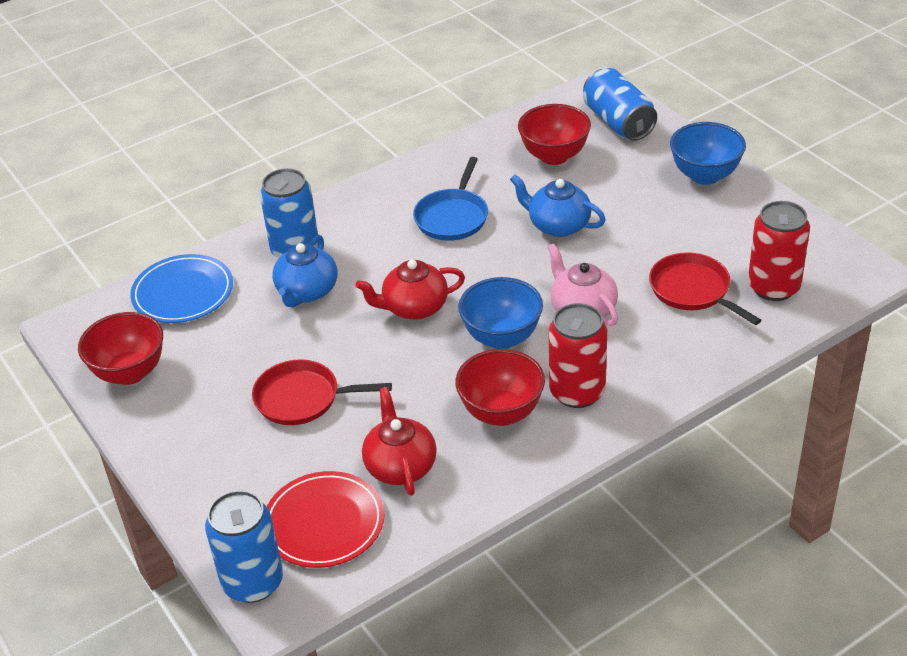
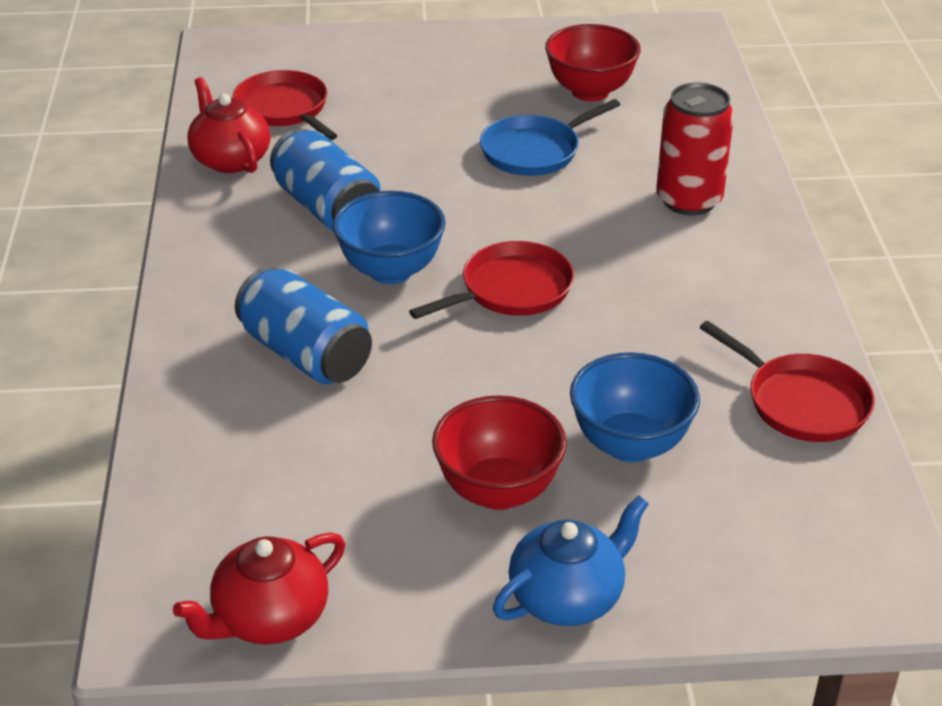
blue can: [205,490,283,603] [260,168,318,259] [583,68,657,141] = 3 -> [235,267,372,384] [270,128,381,231] = 2
blue plate: [130,254,233,323] = 1 -> none = 0
blue teapot: [272,235,337,308] [510,174,606,237] = 2 -> [493,496,649,626] = 1
pink teapot: [548,244,618,326] = 1 -> none = 0
red bowl: [78,312,163,385] [455,349,545,426] [518,104,591,165] = 3 -> [432,395,567,510] [545,24,641,101] = 2
red can: [549,303,607,408] [748,201,810,301] = 2 -> [656,83,734,215] = 1
red pan: [252,359,392,425] [649,252,761,325] = 2 -> [233,70,338,140] [409,241,574,319] [700,321,875,442] = 3
red plate: [267,471,384,568] = 1 -> none = 0

